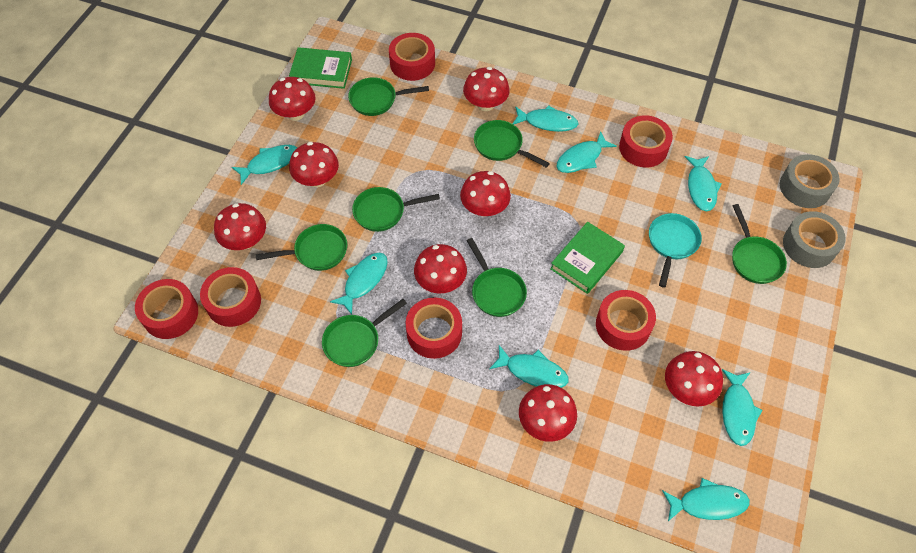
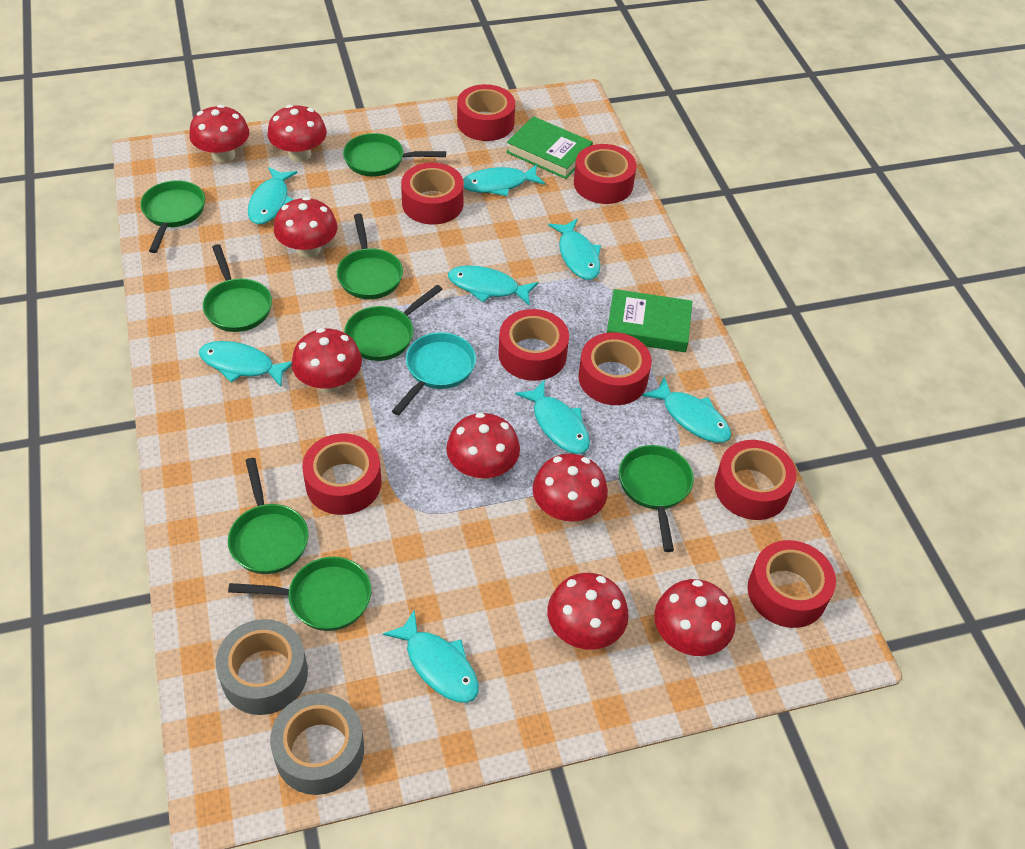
green pan: [256,224,347,271] [322,299,407,367] [348,77,429,116] [352,187,440,232] [467,238,527,317] [474,120,550,168] [732,204,787,284] = 7 -> [140,180,205,253] [203,244,272,332] [228,458,309,574] [228,557,371,631] [337,213,403,299] [343,133,446,177] [344,285,443,361] [619,445,694,552] = 8
red tape: [135,279,198,339] [200,267,261,327] [389,33,435,81] [405,297,462,359] [596,290,656,351] [619,115,673,167] = 6 -> [302,434,382,515] [401,163,464,225] [457,84,515,141] [498,309,569,381] [574,144,637,204] [579,332,652,405] [715,440,796,520] [748,540,836,628] = 8

